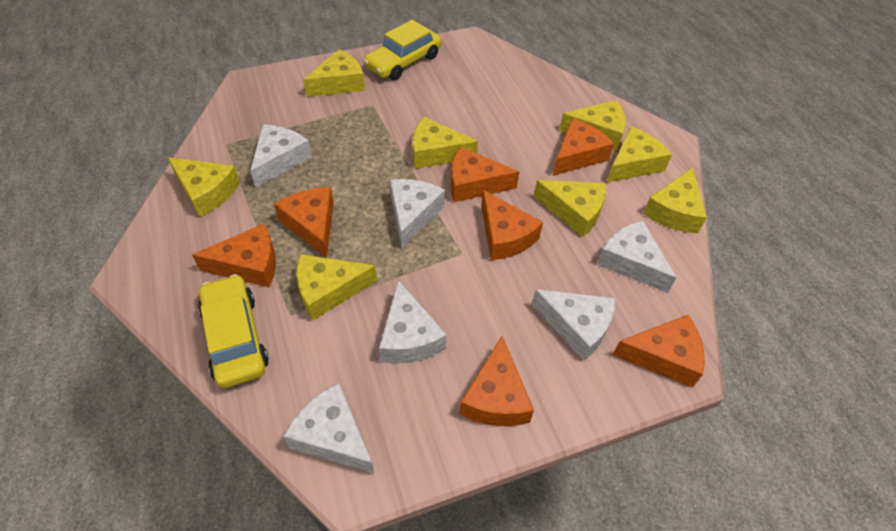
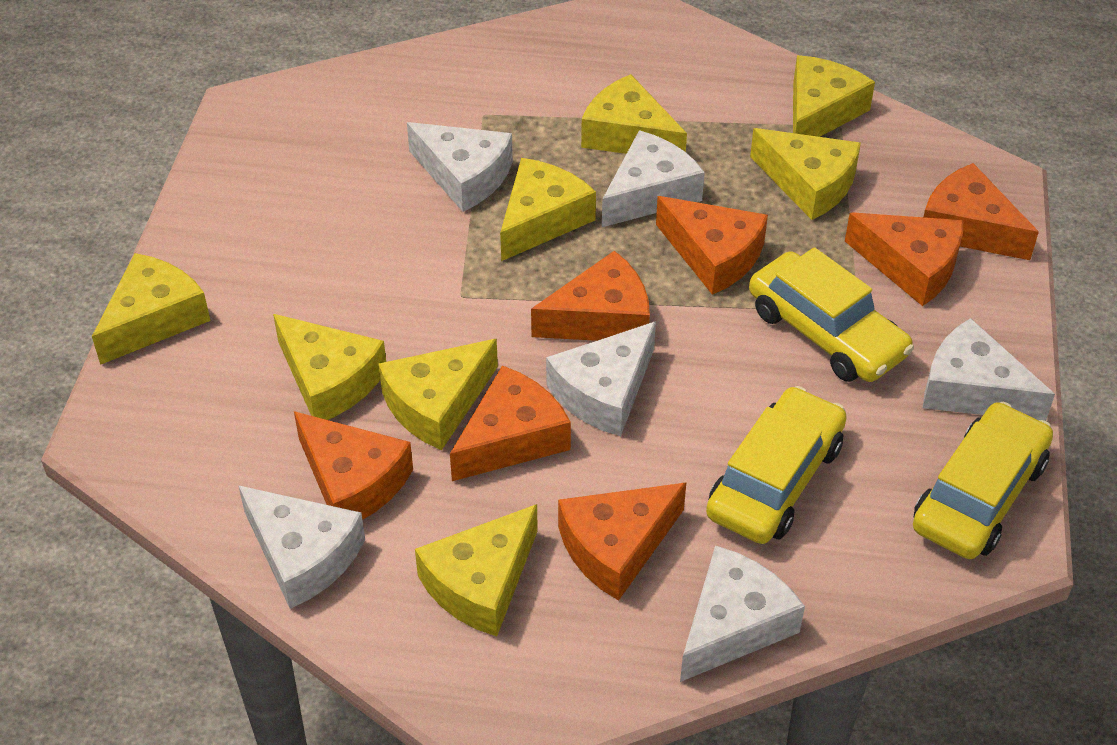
yellow car: [198,274,269,388] [363,20,442,80] = 2 -> [706,386,847,544] [749,247,914,382] [913,402,1053,559] = 3

